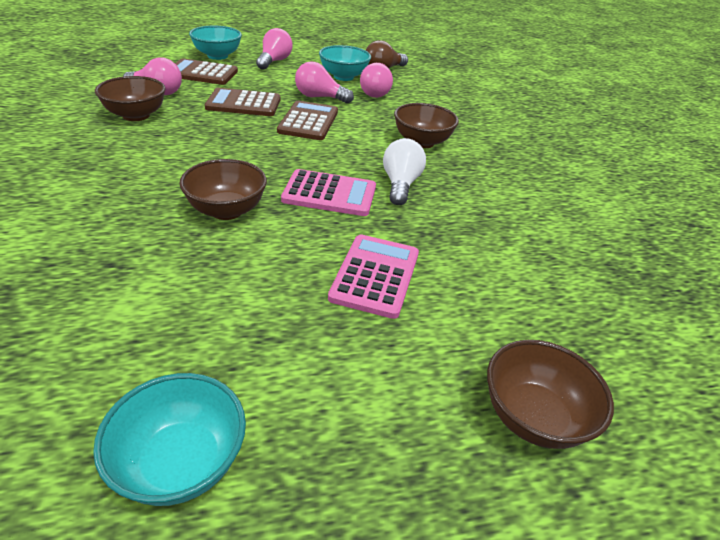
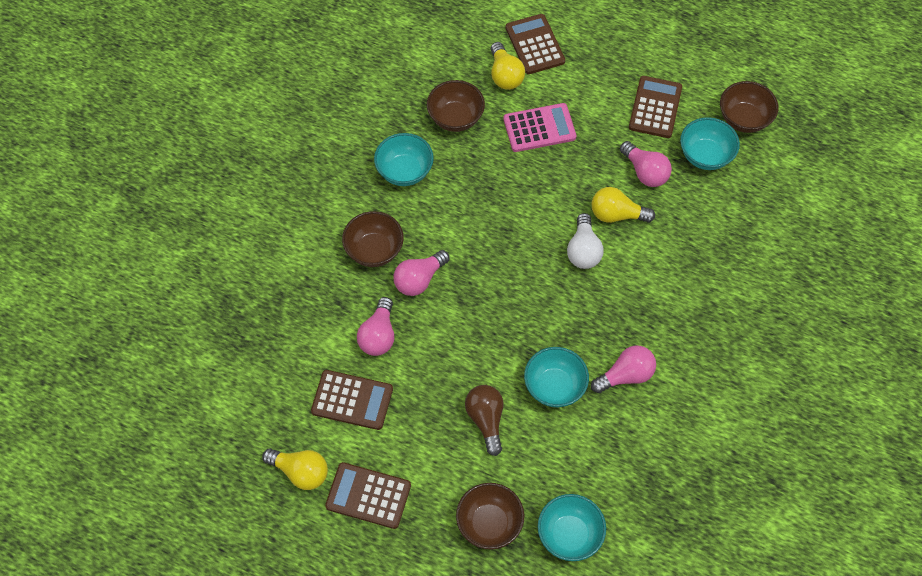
brown calculator: [175,58,238,85] [205,88,280,116] [277,101,338,140] = 3 -> [311,370,393,430] [325,462,411,529] [506,14,565,74] [629,76,682,138] = 4
pink calculator: [281,169,376,216] [328,235,419,319] = 2 -> [503,103,576,152] = 1
turquoise bowl: [93,373,246,506] [189,26,242,60] [319,45,371,81] = 3 -> [374,133,434,186] [524,347,589,407] [538,494,606,561] [680,117,740,170] = 4
yellow light bulb: none = 0 -> [262,448,328,490] [491,42,525,90] [591,187,655,223] = 3

